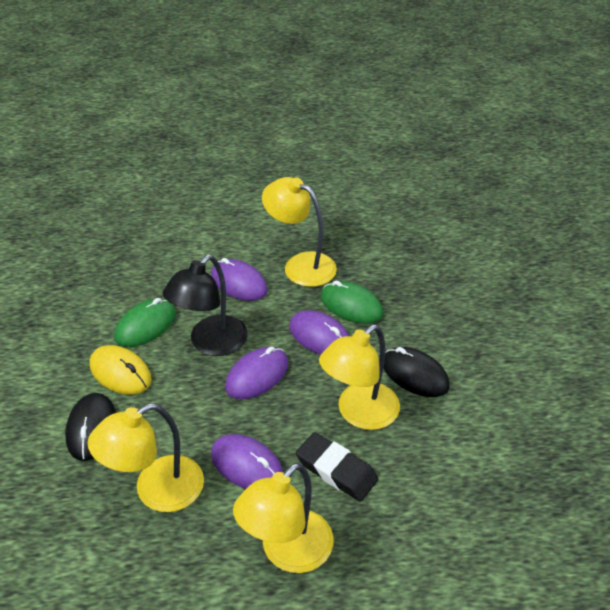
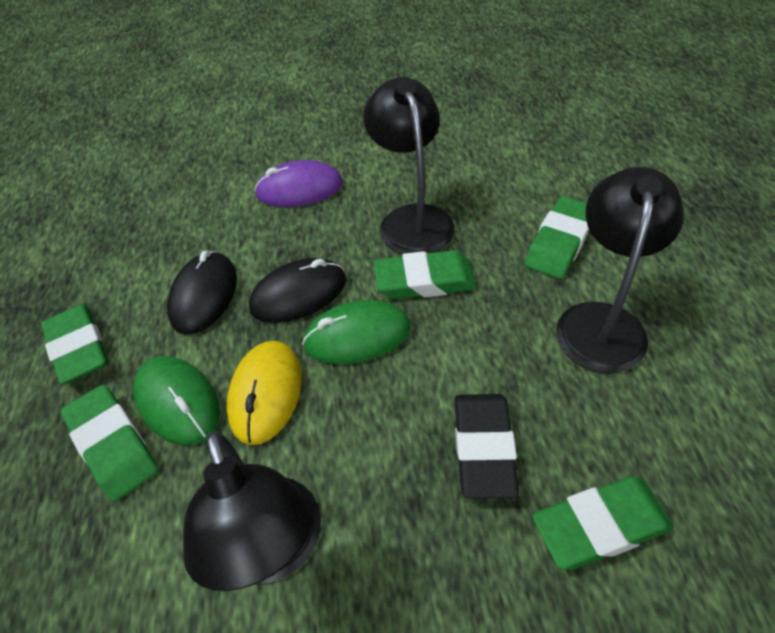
black lamp: [163,255,247,356] = 1 -> [183,431,321,591] [363,77,455,254] [556,167,684,373] = 3
green eraser: none = 0 -> [41,304,109,384] [61,385,158,501] [374,250,477,299] [524,196,589,279] [532,476,674,570] = 5
purple mouse: [211,258,268,301] [211,434,283,489] [225,347,288,399] [289,310,349,355] = 4 -> [254,160,343,207] = 1
yellow lamp: [87,403,204,512] [233,463,333,573] [262,177,337,287] [319,324,400,430] = 4 -> none = 0

